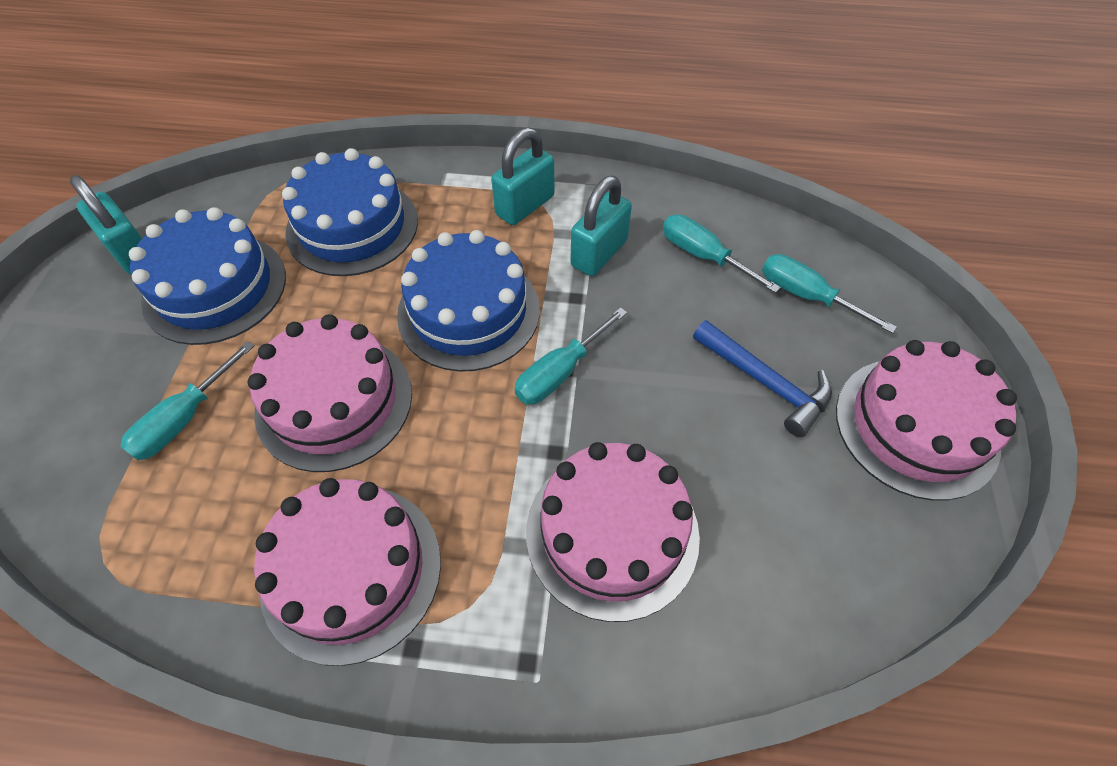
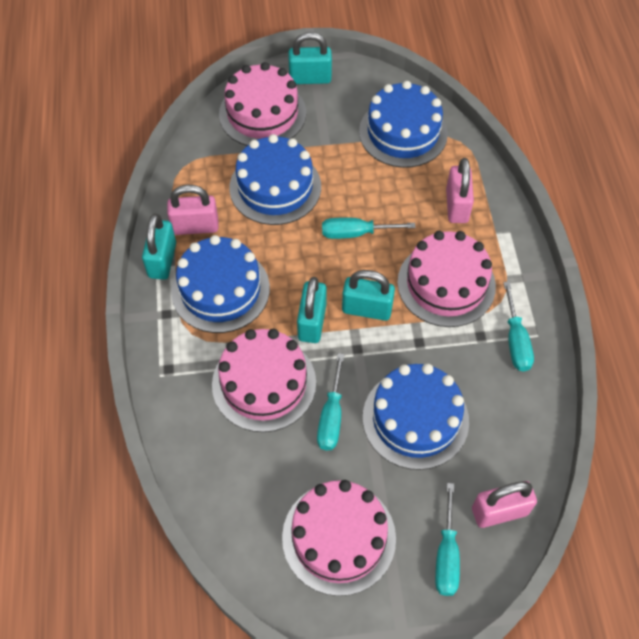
blue cake: [129,207,286,345] [282,148,418,276] [397,230,540,372] = 3 -> [171,235,270,333] [229,134,321,225] [359,81,448,168] [363,363,469,470] = 4
blue hammer: [693,320,832,437] = 1 -> none = 0
pink padlock: none = 0 -> [167,185,219,235] [446,158,474,223] [472,481,537,528] = 3
turquoise padlock: [70,175,142,274] [491,127,554,225] [570,176,632,276] = 3 -> [142,214,176,280] [288,32,332,84] [297,277,327,343] [342,270,395,321] = 4

